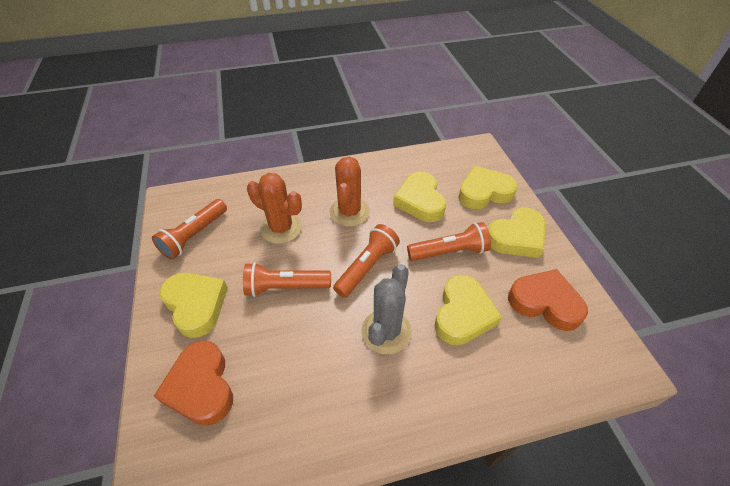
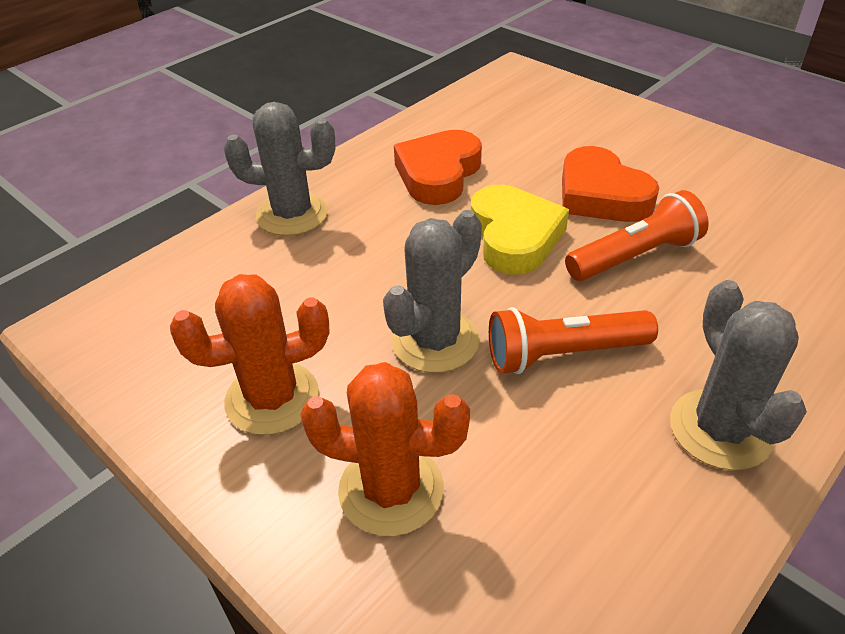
grey cactus: [362,264,412,354] = 1 -> [223,102,335,236] [383,210,482,373] [670,280,807,470] = 3
orange flashlight: [152,199,227,260] [243,262,331,297] [333,224,400,298] [407,222,491,261] = 4 -> [489,307,658,374] [565,190,709,281] = 2
yellow heart: [159,273,228,338] [393,172,446,222] [435,275,502,345] [458,166,518,209] [488,208,546,258] = 5 -> [471,185,569,275] = 1

